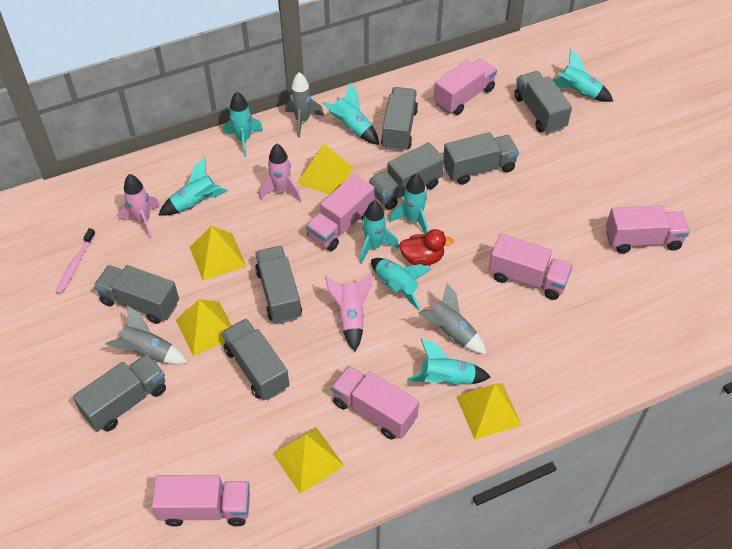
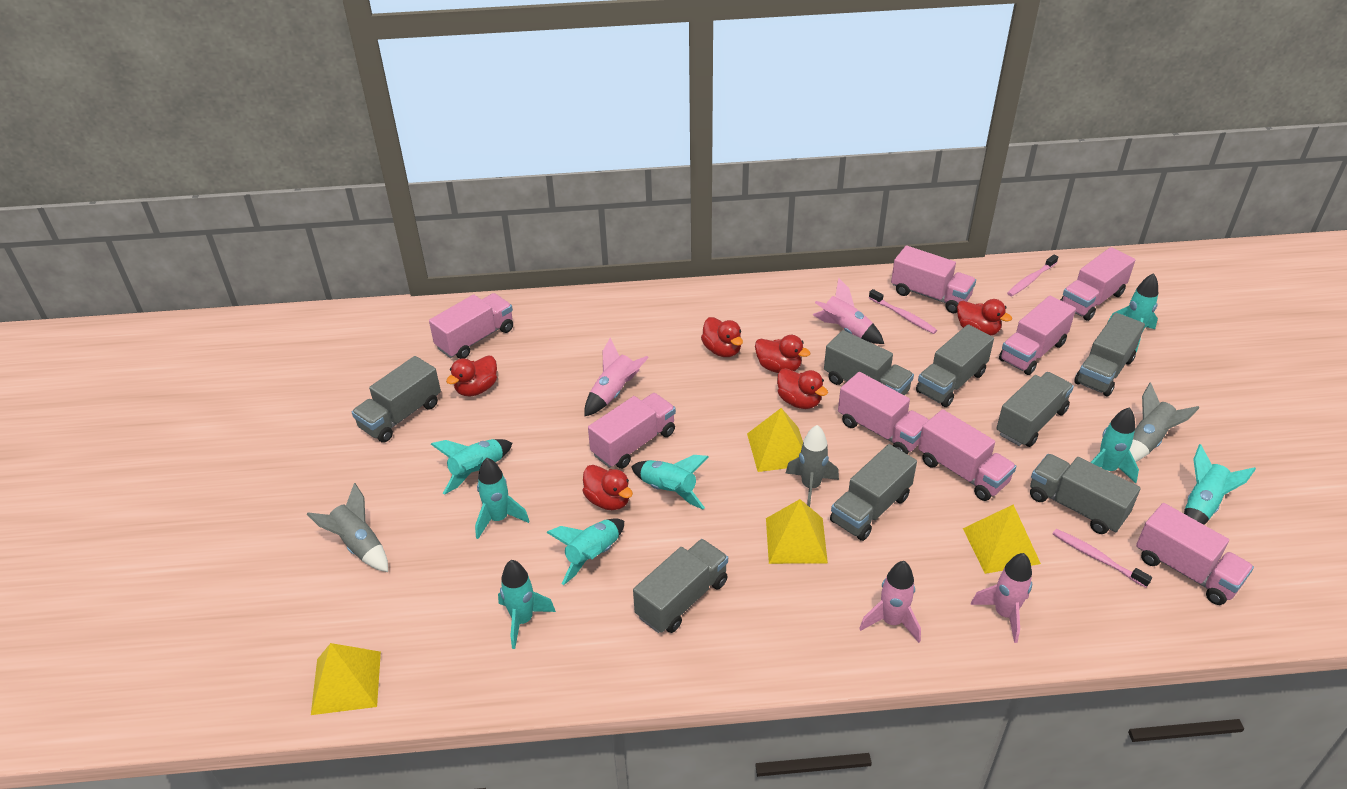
pink rocket: [118,174,160,238] [259,143,302,202] [325,272,372,351] = 3 -> [584,338,649,417] [813,278,884,344] [859,561,921,643] [970,553,1032,643] = 4
pink toothbrush: [56,228,96,294] = 1 -> [869,289,937,334] [1007,255,1058,296] [1053,529,1152,588] = 3
pink truck: [152,475,250,527] [306,174,375,251] [331,366,419,440] [434,58,497,115] [489,234,573,300] [606,205,690,253] = 6 -> [429,293,513,359] [588,393,676,469] [838,372,929,454] [891,246,976,313] [918,409,1016,501] [999,296,1076,375] [1061,247,1135,321] [1136,503,1254,605] = 8
red duck: [399,229,454,266] = 1 -> [446,355,497,396] [582,465,633,510] [701,317,743,357] [755,335,810,373] [777,368,828,409] [957,299,1012,336] = 6
yellow pyramid: [176,299,232,356] [190,226,246,280] [273,427,344,494] [297,144,354,195] [456,383,522,440] = 5 -> [311,643,381,715] [747,408,803,472] [766,499,828,564] [963,504,1041,574] = 4

